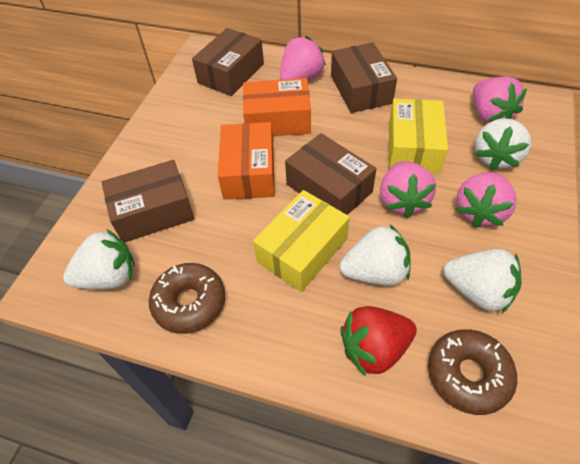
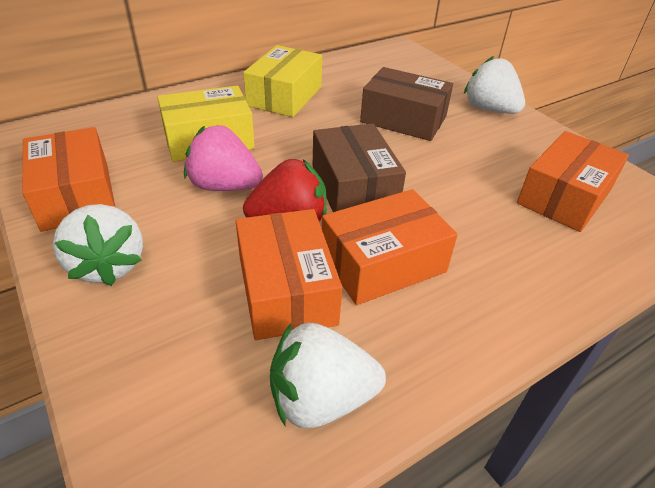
brown box: [102,160,195,242] [192,28,264,96] [285,133,377,215] [331,42,397,113] = 4 -> [313,123,406,212] [360,67,453,141] = 2
brown donut: [149,263,225,334] [428,329,517,415] = 2 -> none = 0
orange box: [218,122,275,200] [243,78,311,136] = 2 -> [22,127,115,232] [236,209,342,340] [322,189,458,305] [517,131,629,232] = 4
pink strawberry: [280,36,326,80] [380,161,436,218] [456,172,517,228] [473,76,527,123] = 4 -> [184,125,263,191] = 1
white strawberry: [63,229,135,289] [340,224,411,286] [443,249,522,313] [474,118,531,170] = 4 -> [53,204,143,286] [270,323,386,428] [464,56,525,114] = 3

